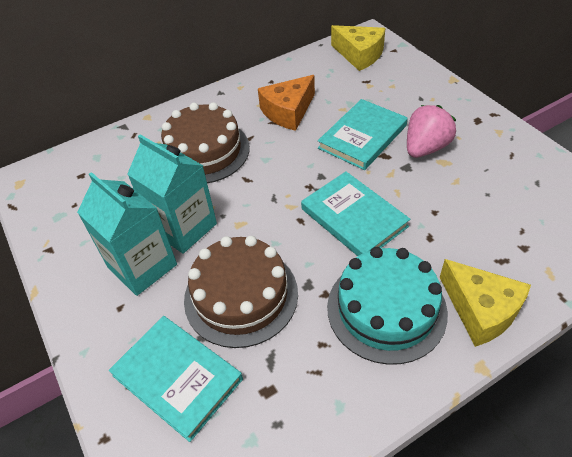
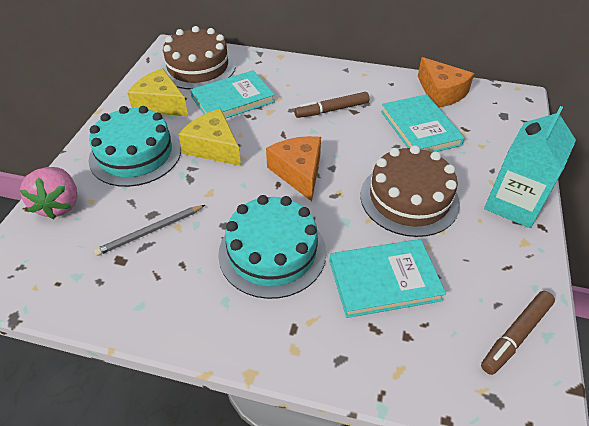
brown marker: none = 0 -> [294,92,369,118] [481,291,555,375] = 2
grey pencil: none = 0 -> [94,205,205,256] = 1
orange cheese: [258,75,315,131] = 1 -> [266,136,321,201] [418,57,475,107] = 2
turquoise cake: [327,247,448,365] = 1 -> [89,106,181,187] [218,195,326,299] = 2
turquoise carton: [77,172,177,296] [127,134,217,254] = 2 -> [484,106,576,228] = 1

